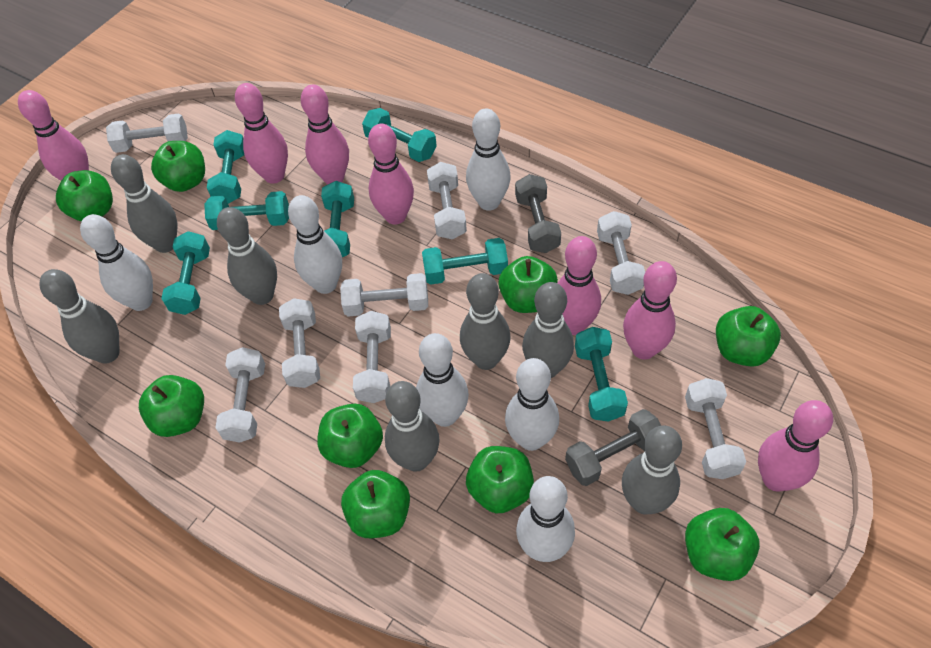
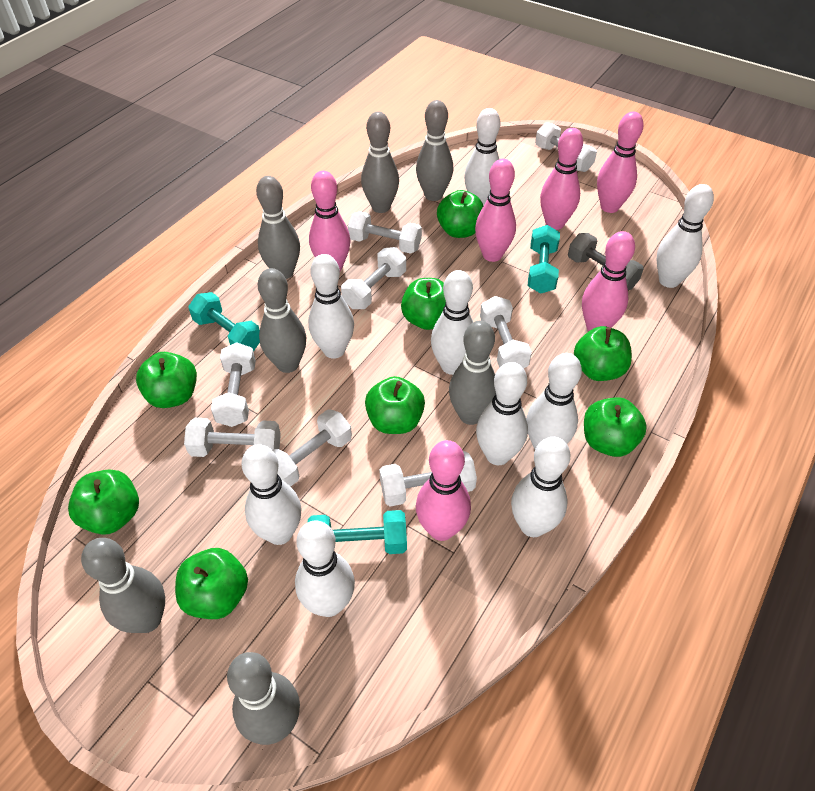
green apple: [56,170,113,222] [139,375,204,437] [151,141,205,192] [317,403,383,468] [341,470,410,538] [466,446,534,513] [498,256,558,313] [685,508,760,581] [716,306,781,367] = 9 -> [68,470,139,535] [136,352,197,408] [175,548,248,619] [365,376,425,434] [401,278,446,330] [437,190,483,238] [574,326,632,381] [584,397,647,457] = 8
grey dumbbell: [515,174,561,253] [565,409,661,486] = 2 -> [568,233,644,290] = 1
pink bowling pin: [18,90,89,181] [235,83,288,184] [301,85,349,184] [368,124,414,225] [557,236,601,335] [623,261,677,359] [758,400,833,492] = 7 -> [309,171,351,271] [416,440,471,541] [475,159,516,262] [540,128,583,230] [582,231,635,332] [597,111,644,213] = 6
turquoise dumbbell: [161,231,210,315] [204,191,289,230] [207,130,244,204] [321,181,354,257] [362,108,437,162] [422,238,508,285] [575,327,628,422] = 7 -> [188,292,260,352] [307,510,407,554] [528,225,560,293] = 3
white bowling pin: [80,214,153,311] [288,195,342,294] [416,333,469,427] [466,109,511,211] [505,358,559,451] [516,476,575,562] = 6 -> [241,444,302,545] [295,521,355,617] [308,254,354,359] [431,270,473,375] [464,108,500,206] [476,362,528,465] [511,437,571,537] [526,353,582,449] [657,184,714,288] = 9

